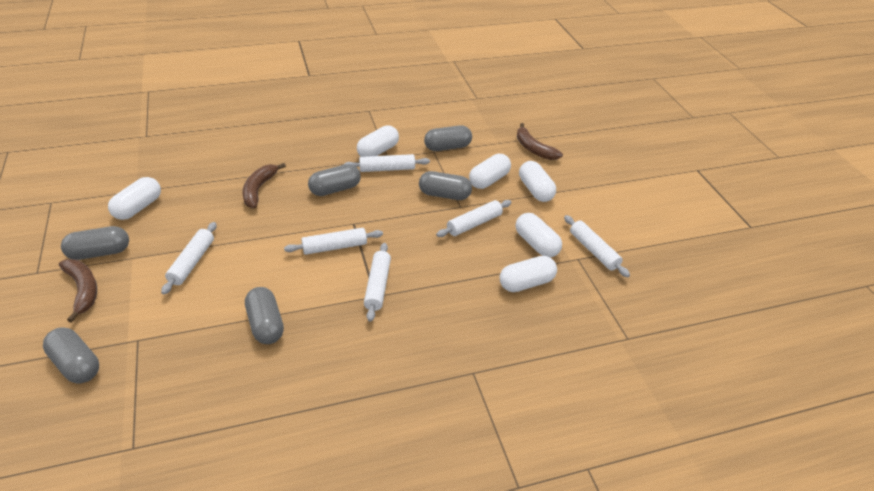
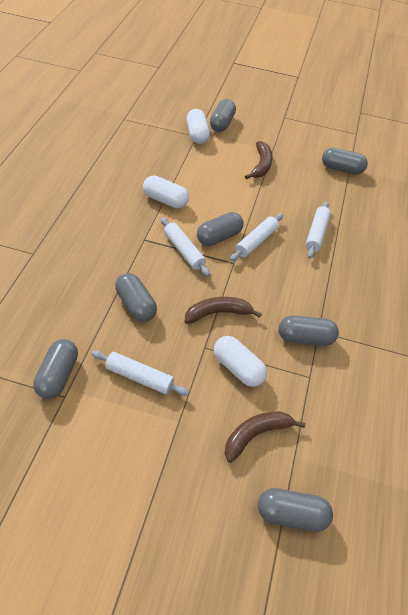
grey capsule: [43,327,99,383] [61,226,129,260] [245,287,284,344] [308,164,361,196] [419,171,472,200] [424,125,472,151] = 6 -> [33,339,78,399] [115,273,157,322] [197,212,244,246] [210,99,236,132] [258,488,333,532] [279,316,339,346] [322,148,368,175] = 7
white capsule: [108,177,161,220] [357,126,399,157] [469,154,511,189] [500,256,557,292] [516,213,562,257] [519,161,556,202] = 6 -> [143,175,189,209] [187,109,210,144] [214,336,267,387] = 3
white rolling pin: [161,222,217,295] [284,228,383,255] [344,154,430,172] [364,243,391,322] [436,200,512,237] [564,215,630,277] = 6 -> [92,351,189,396] [161,217,210,276] [230,214,283,261] [306,201,331,258] = 4

